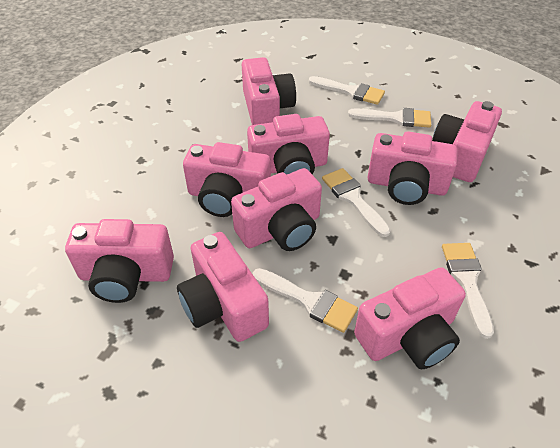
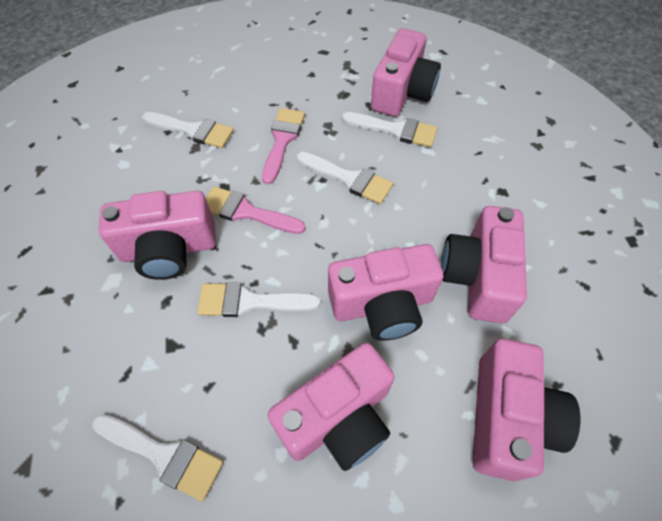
pink brush: none = 0 -> [206,186,306,234] [262,108,305,184] = 2
pink camera: [65,219,174,303] [177,232,269,342] [183,142,271,217] [231,168,322,251] [242,57,296,125] [247,114,330,175] [354,267,466,369] [367,132,458,205] [432,101,502,182] = 9 -> [98,191,216,280] [268,343,395,471] [328,244,444,341] [371,28,441,116] [441,206,527,324] [472,338,580,481] = 6

